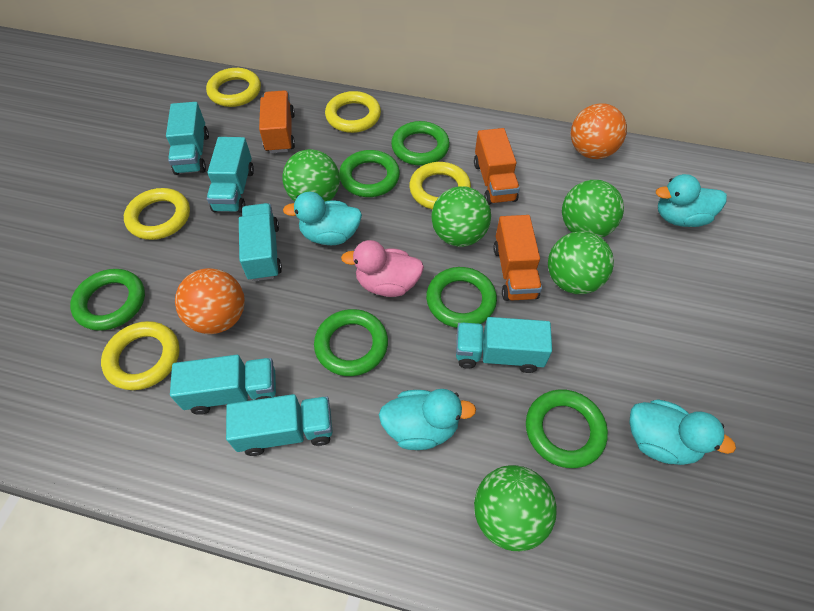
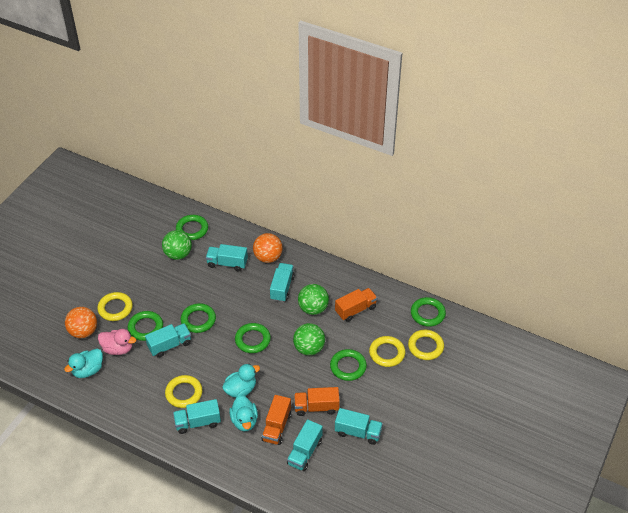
green ball: [282,149,340,202] [431,186,491,247] [474,465,557,551] [548,231,614,294] [562,180,624,238] = 5 -> [162,230,192,260] [293,323,325,356] [298,284,329,315] = 3
turquoise duck: [283,192,362,245] [379,389,476,450] [629,399,736,465] [656,174,727,227] = 4 -> [64,349,103,378] [222,364,260,398] [229,395,258,431] = 3
yellow ring: [101,321,180,390] [124,188,190,240] [206,68,261,107] [325,91,381,133] [409,162,471,210] = 5 -> [97,292,133,321] [165,375,202,408] [369,336,405,367] [408,330,444,360] = 4

